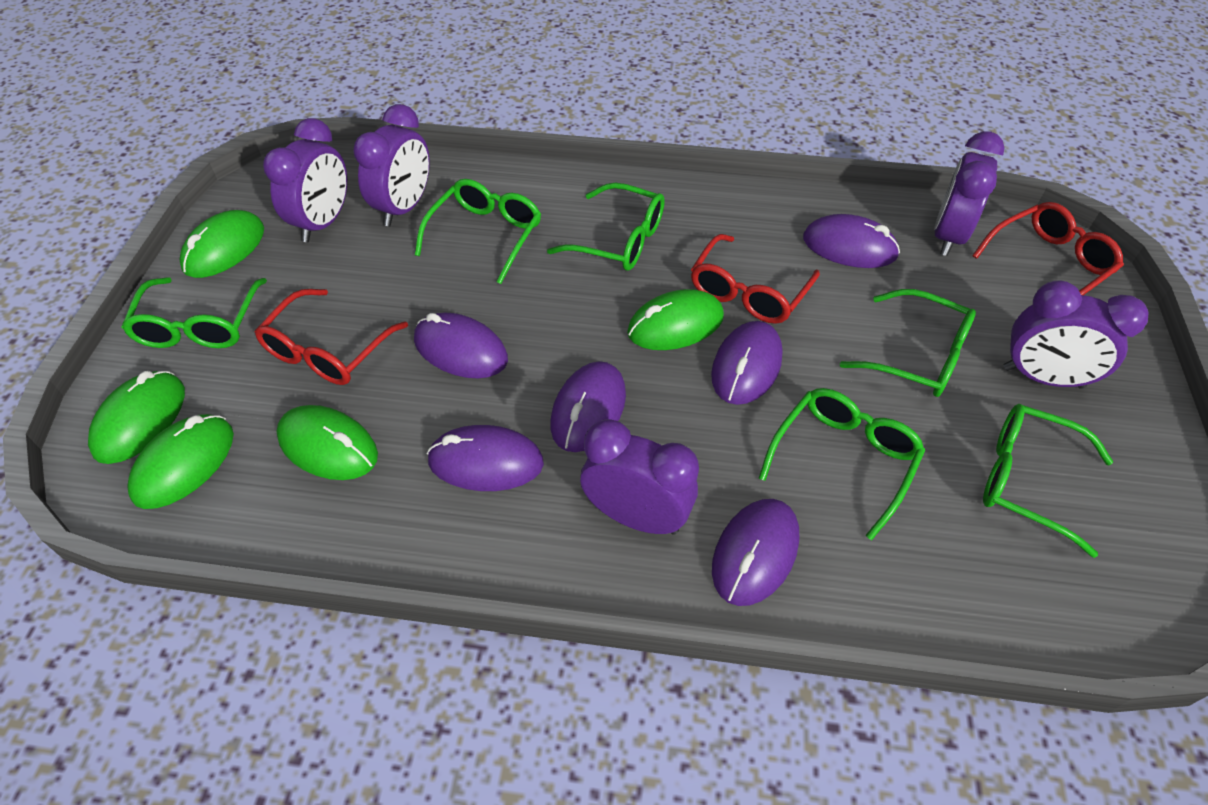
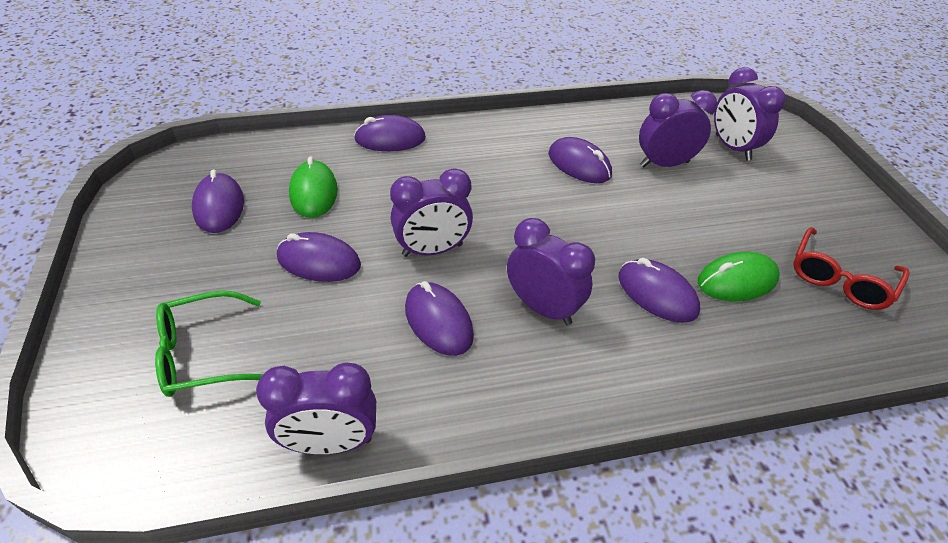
green glasses: [121,277,267,348] [415,179,541,284] [547,183,665,270] [759,388,925,540] [840,289,976,397] [983,404,1113,558] = 6 -> [155,291,263,397] = 1
green mouse: [88,371,185,464] [127,414,234,509] [179,210,264,278] [276,405,378,480] [627,289,724,350] = 5 -> [289,156,338,218] [698,252,780,301] = 2
red glasses: [254,289,408,385] [691,234,820,324] [972,202,1124,295] = 3 -> [793,227,909,310] = 1

